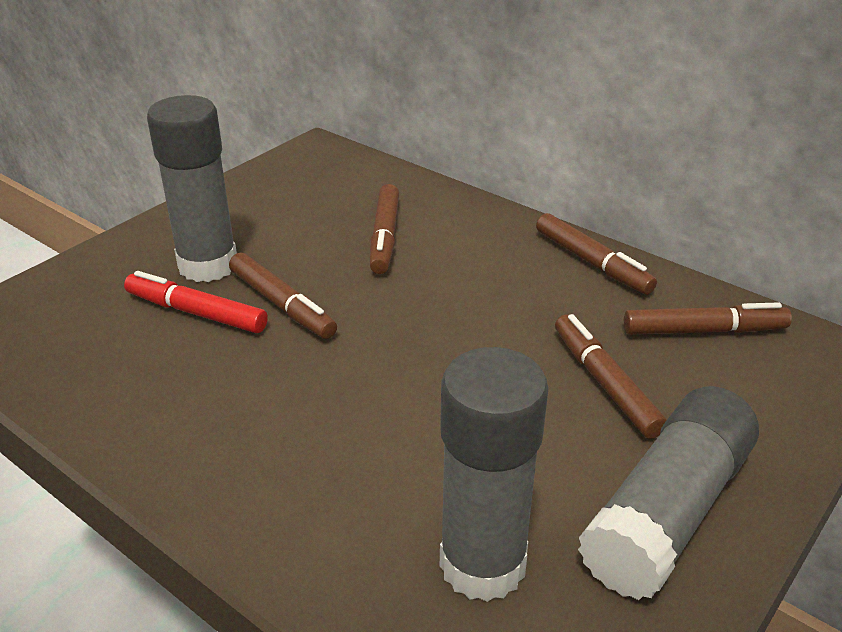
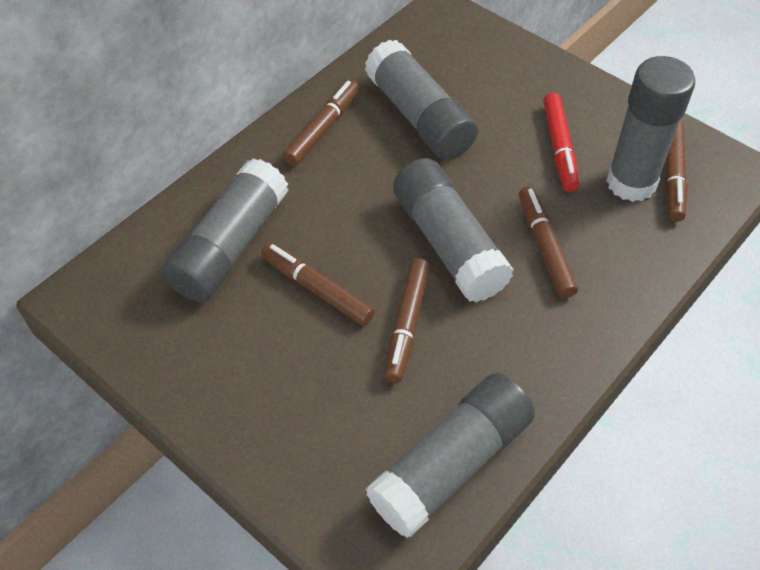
grey glue stick: [147,95,237,282] [440,347,549,602] [578,386,759,600] = 3 -> [162,158,289,303] [365,40,478,160] [366,373,535,538] [393,158,514,302] [606,56,695,202] = 5

